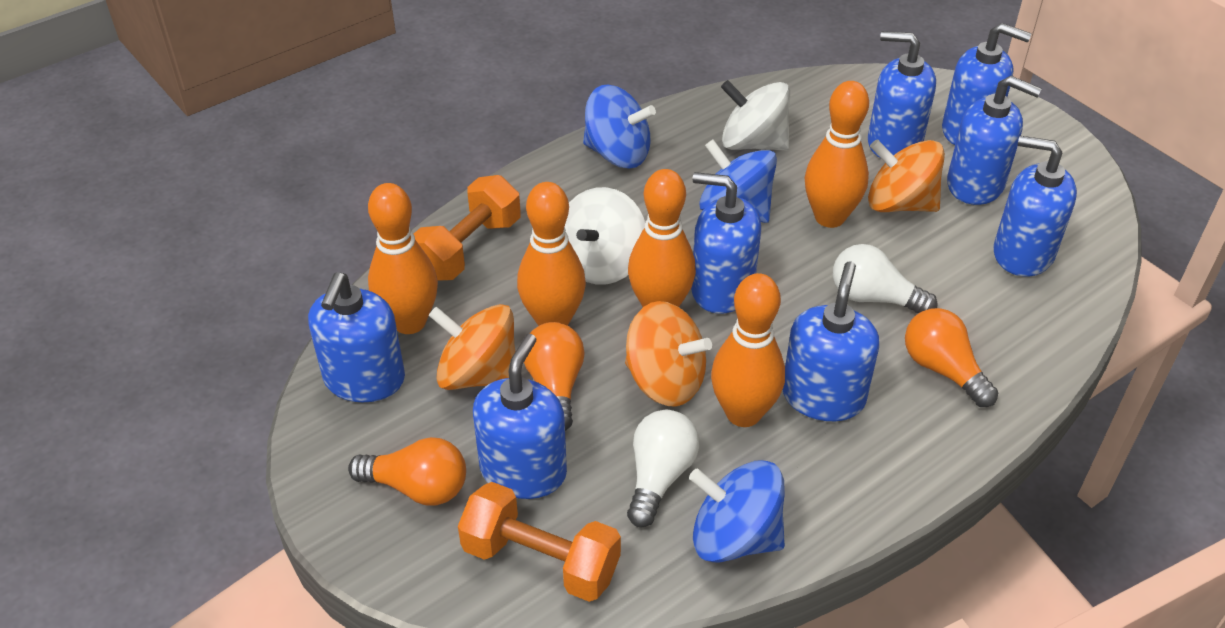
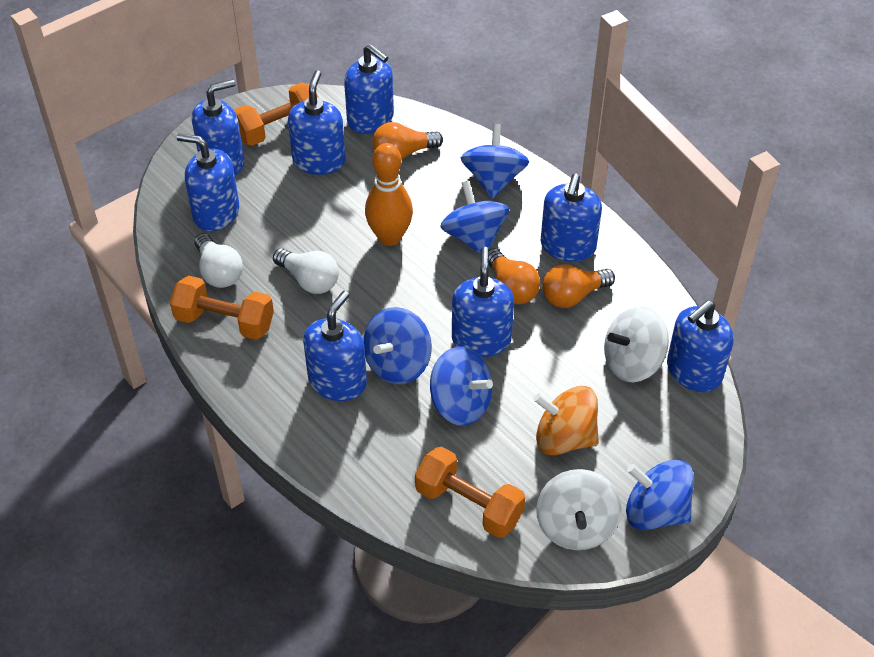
blue spinning top: [583,85,656,168] [689,460,785,563] [699,140,777,223] = 3 -> [363,307,432,384] [430,346,493,426] [440,181,510,254] [461,124,529,199] [626,460,694,530] = 5
orange bowling pin: [368,183,438,334] [517,182,586,326] [628,169,696,307] [711,273,785,427] [805,81,869,228] = 5 -> [365,143,413,246] = 1
orange dumbbell: [414,175,521,281] [458,482,621,602] = 2 -> [170,276,274,340] [234,82,319,146] [415,446,526,538] = 3
orange spinning top: [429,304,515,390] [625,301,712,406] [868,139,945,212] = 3 -> [534,386,599,455] = 1

